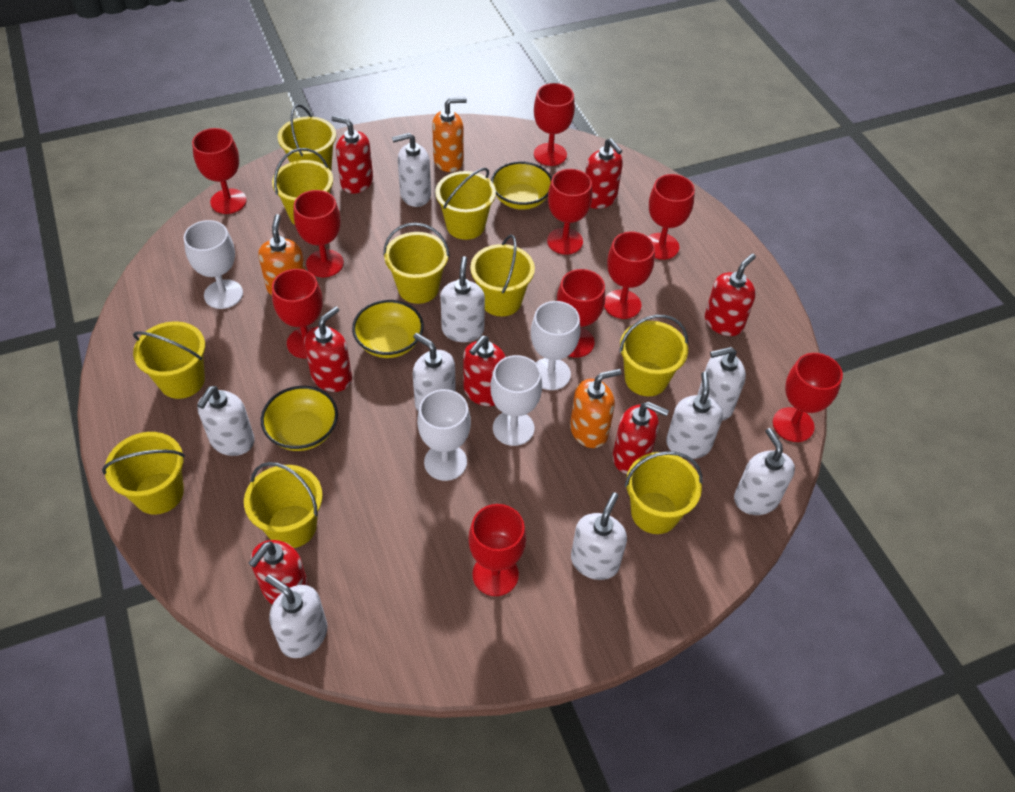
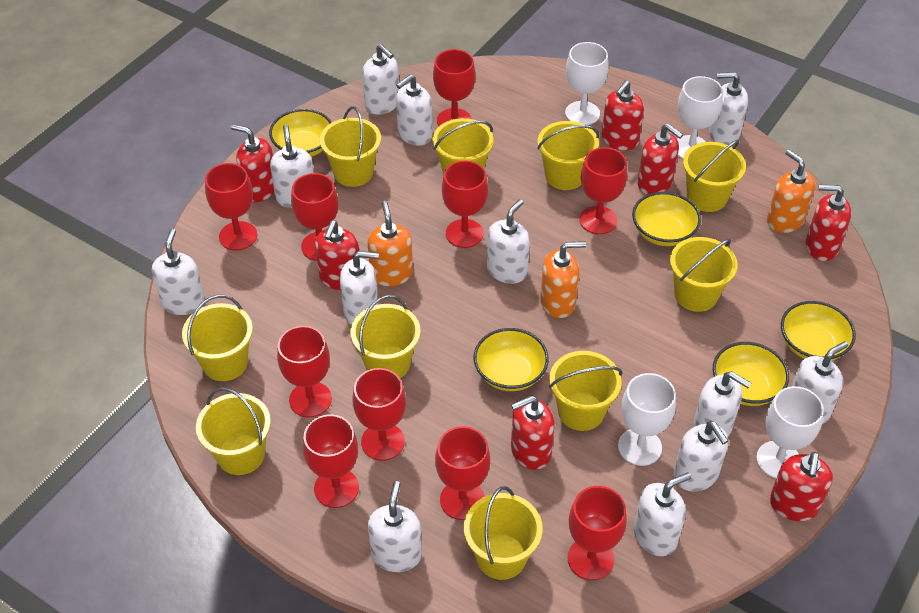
white soap dispenser: [197,386,255,456] [265,574,327,658] [392,133,431,207] [413,333,456,411] [440,256,485,342] [571,492,627,580] [666,372,723,459] [698,347,746,421] [734,428,795,515] = 9 -> [152,228,205,315] [270,124,314,208] [340,251,379,324] [362,44,399,115] [368,481,422,572] [396,74,433,146] [487,199,530,284] [634,472,691,556] [673,421,728,492] [693,372,751,436] [709,72,748,145] [791,341,848,424] = 12
yellow bowl: [261,386,338,451] [352,300,424,358] [491,161,552,210] = 3 -> [269,109,332,157] [473,328,549,391] [632,192,701,246] [713,342,789,406] [781,301,856,361] = 5

